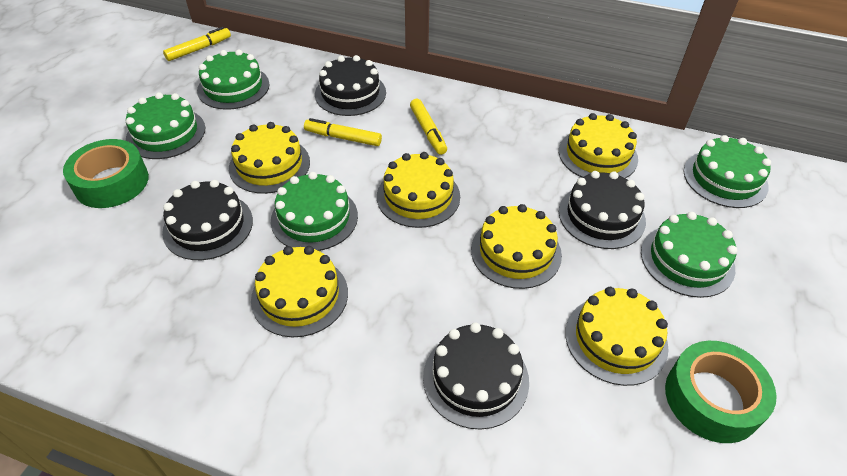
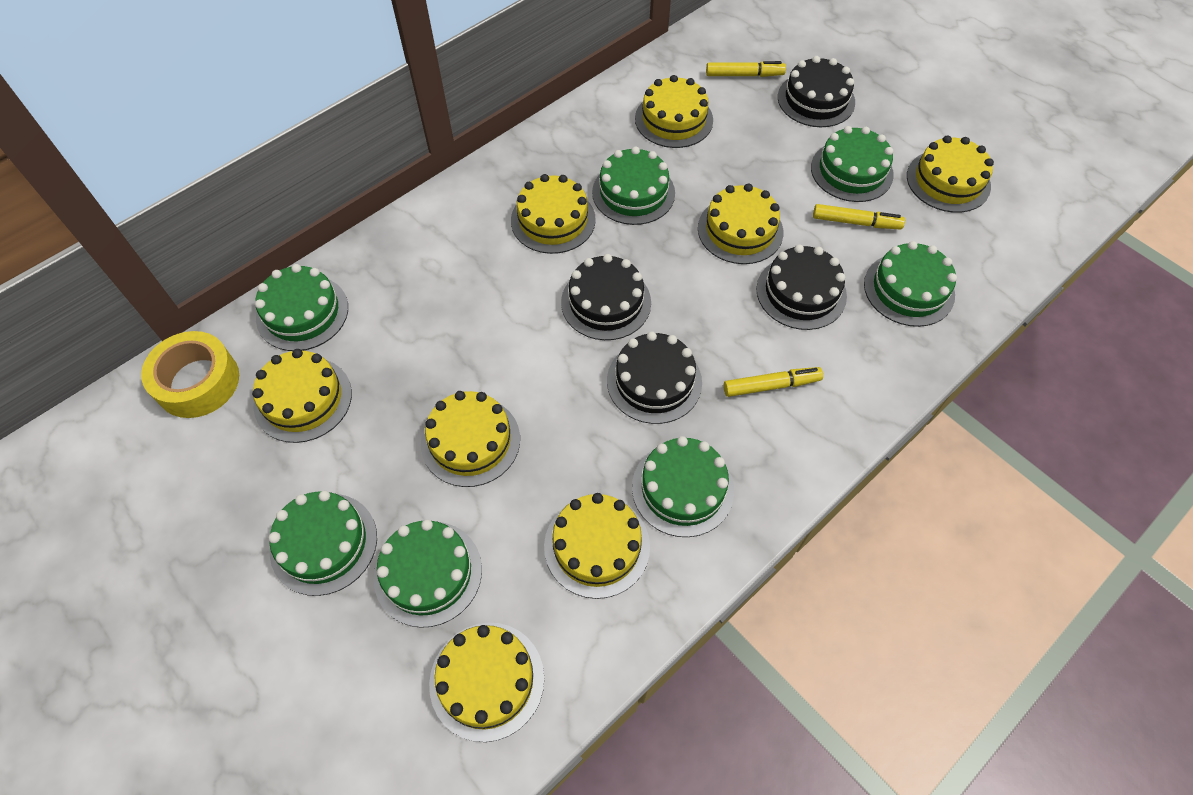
green cake: [126,92,205,159] [197,49,269,110] [271,172,358,251] [641,212,738,298] [683,135,771,208] = 5 -> [255,264,348,351] [268,491,377,596] [374,519,482,628] [592,146,675,225] [632,436,734,537] [811,126,894,202] [864,241,957,327] = 7
green tape: [63,139,149,208] [665,341,777,443] = 2 -> none = 0
yellow cake: [229,122,310,194] [251,246,348,337] [377,152,460,228] [471,204,562,289] [559,113,638,178] [565,287,669,386] = 6 -> [252,349,352,443] [421,391,520,487] [429,623,544,742] [511,174,596,254] [544,493,650,599] [635,75,713,148] [698,184,783,264] [907,136,994,213] = 8
yellow tape: none = 0 -> [141,331,239,418] = 1

